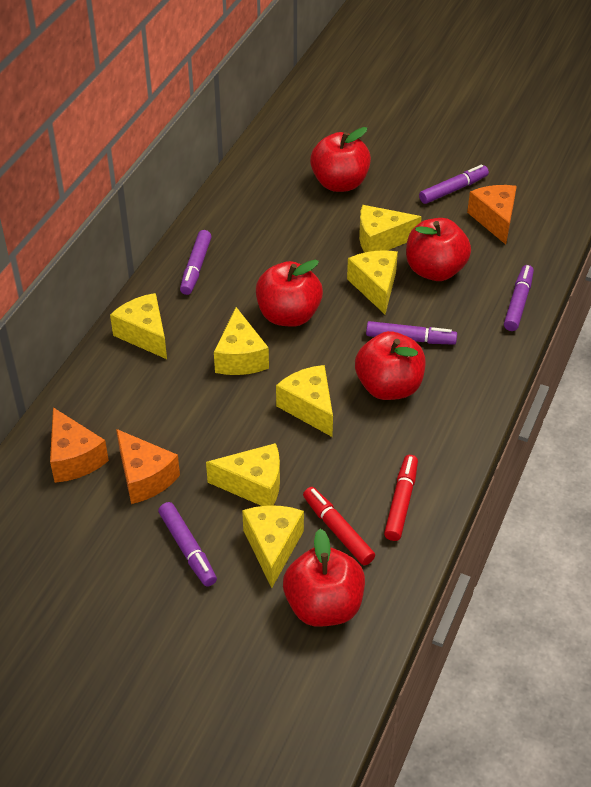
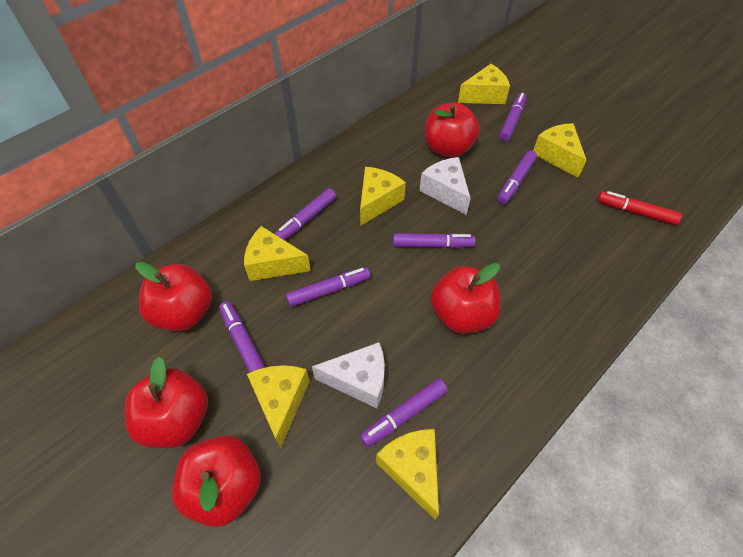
orange cheese: [50,407,109,483] [116,429,180,504] [467,185,517,244] = 3 -> none = 0
purple marker: [158,502,217,587] [180,230,212,295] [366,321,457,345] [419,165,489,204] [504,265,534,331] = 5 -> [219,301,265,373] [274,188,336,240] [286,267,371,307] [360,378,448,447] [393,233,475,248] [498,150,537,204] [499,93,527,142] = 7
red marker: [303,487,375,565] [384,455,418,541] = 2 -> [597,191,682,225] = 1
white cheese: none = 0 -> [312,342,385,408] [419,157,471,215] = 2
yellow cheese: [110,293,167,359] [206,443,280,506] [214,307,269,375] [242,506,304,588] [276,365,333,437] [347,250,398,314] [359,205,422,253] = 7 -> [244,226,311,281] [247,365,310,448] [360,167,406,225] [376,429,439,520] [458,64,510,104] [533,123,587,178] = 6

